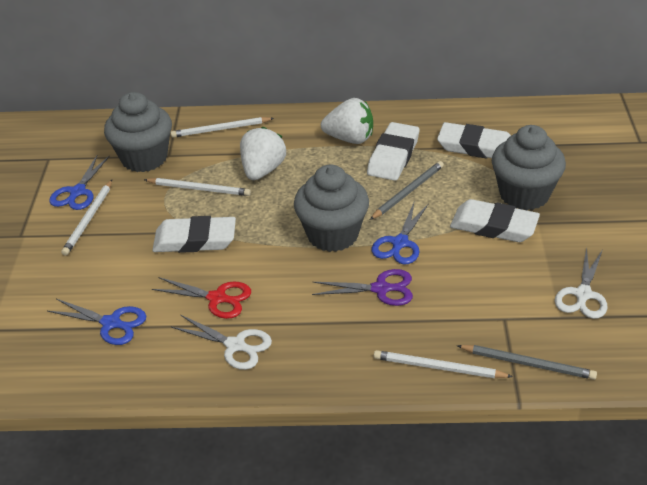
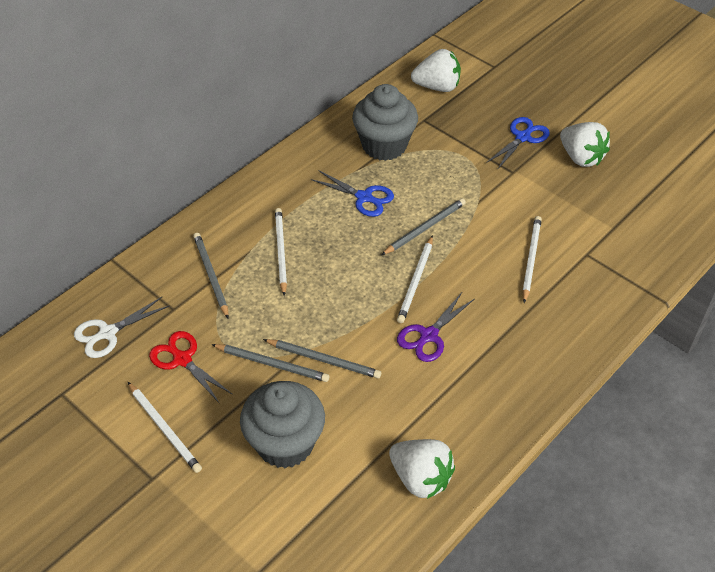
blue scissors: [47,299,146,345] [49,155,110,210] [372,203,429,264] = 3 -> [311,170,394,217] [486,117,550,170] = 2
grey cupcake: [104,92,172,172] [294,165,369,252] [492,125,566,210] = 3 -> [240,381,325,468] [352,84,418,161] = 2
grey pencil: [370,161,444,220] [457,345,597,380] = 2 -> [193,233,229,318] [211,344,329,382] [263,339,381,379] [382,198,466,255] = 4
white eraser: [152,216,236,253] [367,122,419,181] [437,122,511,159] [450,199,540,242] = 4 -> none = 0
white scissors: [171,315,272,370] [555,247,608,319] = 2 -> [74,297,170,358] = 1
white strawberry: [240,127,286,180] [321,98,373,144] = 2 -> [389,439,455,499] [411,49,461,92] [560,122,610,167] = 3

